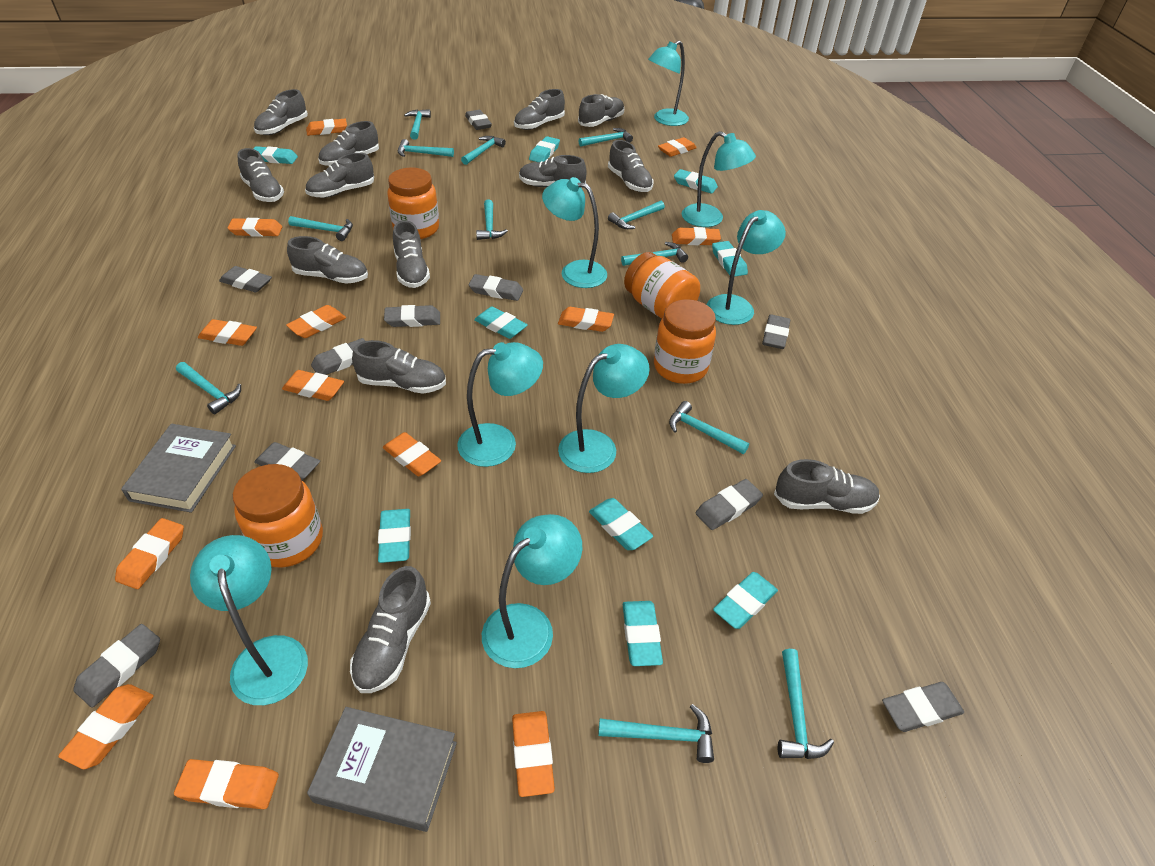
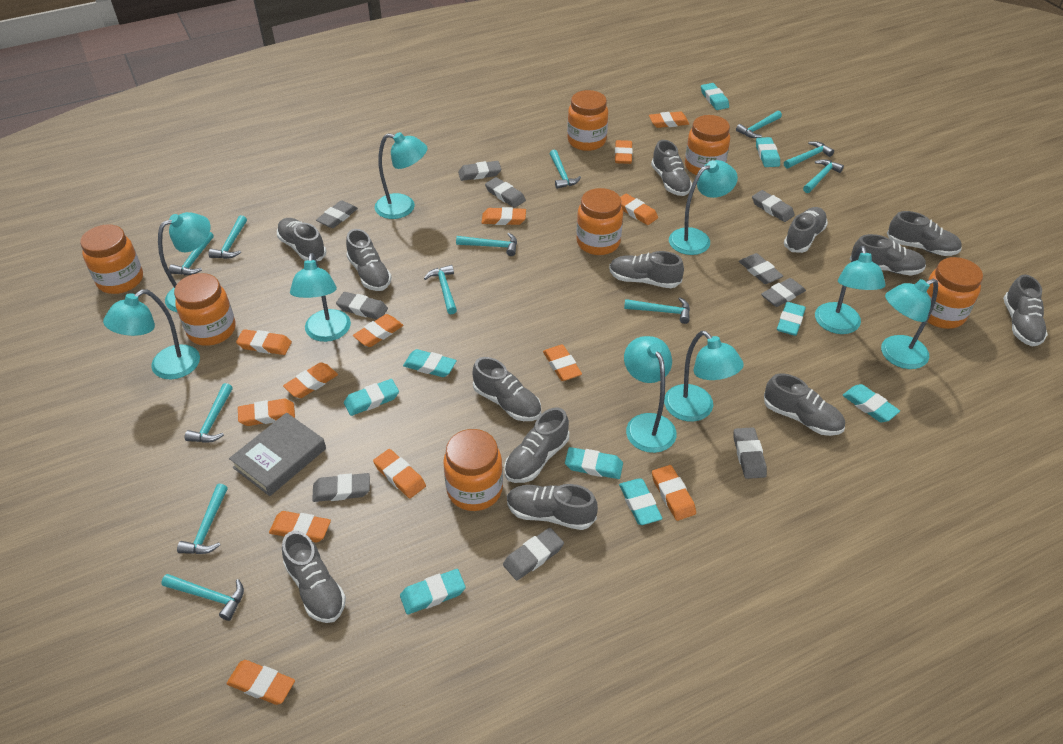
grey book: [121,424,236,513] [307,707,457,832] = 2 -> [229,413,326,496] = 1
orange jar: [233,464,323,567] [387,167,439,239] [624,252,700,319] [654,299,716,384] = 4 -> [80,225,143,294] [174,273,236,346] [443,429,503,511] [567,90,608,151] [576,188,623,255] [685,115,730,175] [927,257,983,329] = 7
turquoise lamp: [190,535,308,705] [457,342,543,467] [482,514,582,668] [542,177,607,288] [558,344,649,473] [648,41,689,126] [682,131,756,227] [707,210,786,325] = 8 -> [103,289,200,379] [158,212,210,312] [290,253,351,342] [375,132,427,219] [624,336,677,453] [664,331,744,422] [669,160,738,255] [815,246,885,334] [881,279,938,369] = 9

